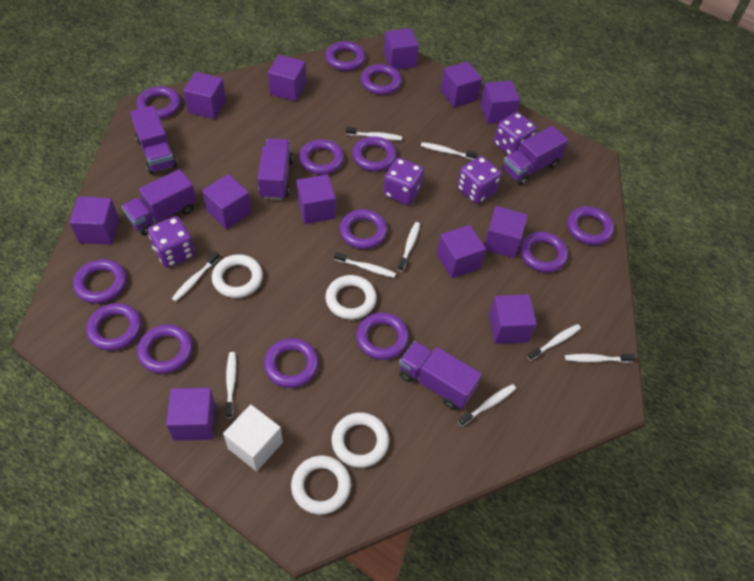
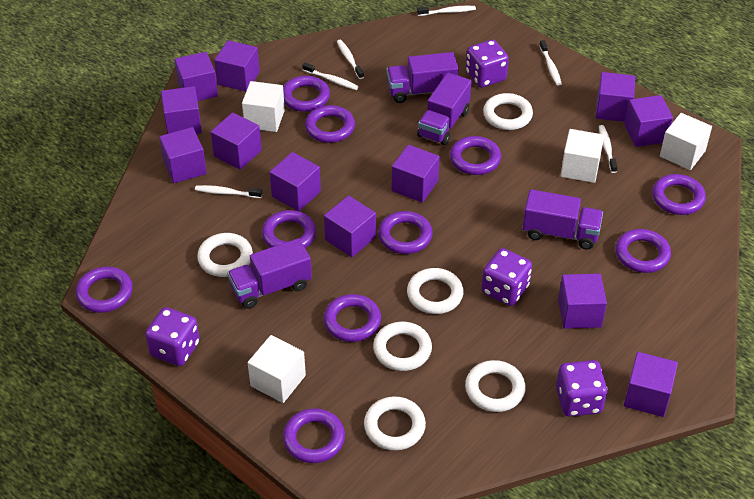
purple ring: [73,259,127,304] [86,303,142,351] [137,86,181,119] [137,324,193,374] [264,338,319,388] [299,139,344,175] [325,41,366,71] [339,209,388,249] [352,136,397,171] [356,312,409,360] [361,64,402,95] [520,232,568,273] [567,206,614,245] = 13 -> [75,267,133,313] [262,210,316,248] [283,76,330,112] [283,409,345,463] [305,105,355,143] [324,294,381,342] [378,211,432,254] [450,136,501,175] [615,229,671,273] [652,174,706,215] = 10
purple truck: [122,169,197,235] [130,105,177,174] [258,138,293,200] [399,341,482,410] [502,126,568,186] = 5 -> [227,238,312,309] [387,52,459,103] [417,73,472,145] [523,189,603,250] = 4
white cube: [223,405,283,471] = 1 -> [242,81,285,132] [248,335,306,403] [560,129,604,183] [660,113,712,170] = 4
white ring: [212,254,263,298] [291,455,351,515] [325,275,377,320] [332,412,389,468] = 4 -> [197,233,253,277] [364,396,426,451] [373,322,432,371] [407,268,464,314] [465,360,526,412] [483,93,533,130] = 6
white toothbrush: [172,252,220,302] [225,352,236,418] [334,252,396,278] [346,127,402,140] [398,222,420,272] [421,142,478,160] [458,384,516,426] [527,324,581,361] [565,354,635,363] = 9 -> [195,185,262,198] [302,62,359,90] [337,40,364,79] [417,6,476,16] [540,40,562,86] [599,125,618,173] = 6

